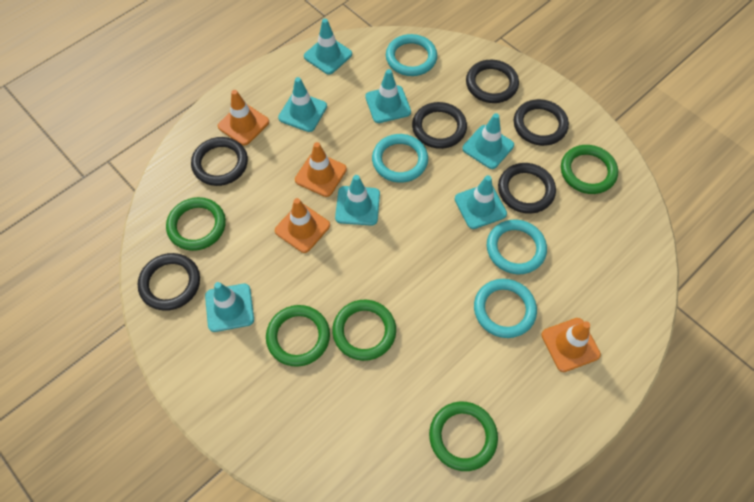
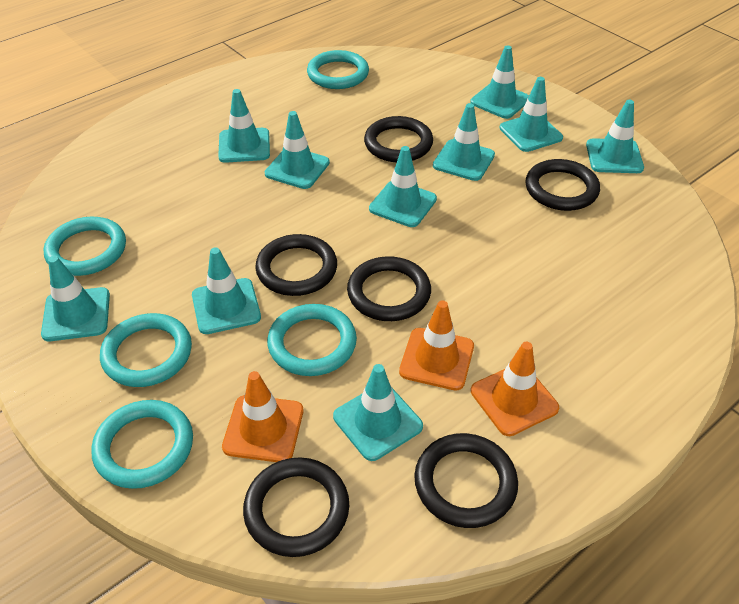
green ring: [166,197,226,251] [266,305,330,367] [332,300,396,361] [429,402,498,471] [561,145,618,194] = 5 -> none = 0
orange traffic cone: [218,90,269,145] [275,198,330,253] [295,142,347,197] [541,318,601,372] = 4 -> [222,371,303,462] [399,300,474,391] [471,342,559,436] = 3
turquoise ring: [372,134,428,183] [386,34,437,76] [474,279,537,338] [487,219,547,274] = 4 -> [44,217,126,276] [91,400,193,489] [100,313,192,387] [267,304,357,376] [307,50,369,89] = 5
turquoise traffic cone: [205,282,254,332] [278,77,327,132] [304,19,352,75] [335,175,380,226] [365,69,411,123] [455,175,507,229] [462,113,514,169] = 7 -> [41,256,110,341] [192,247,261,334] [218,89,270,163] [265,111,330,189] [333,364,423,461] [369,146,437,227] [433,103,495,181] [470,45,529,119] [500,77,563,152] [586,100,644,173] = 10

